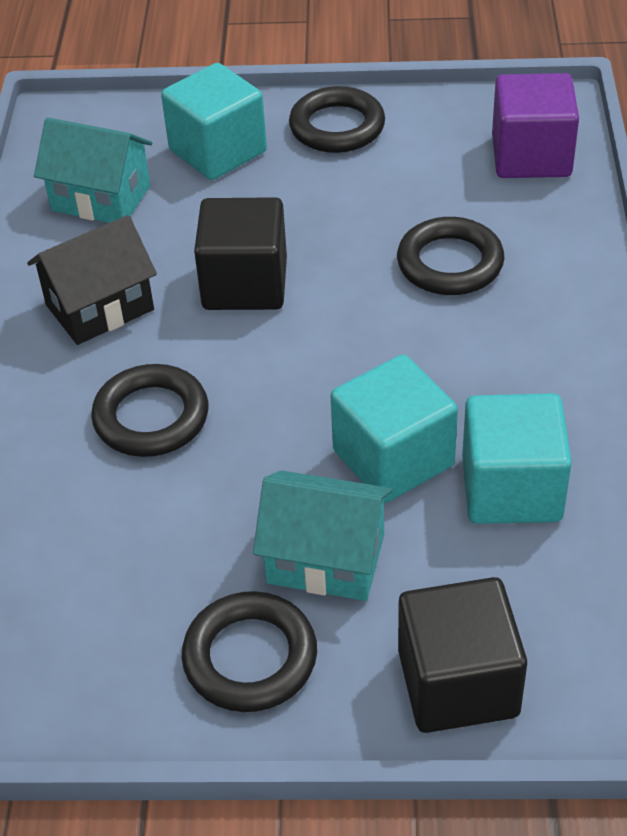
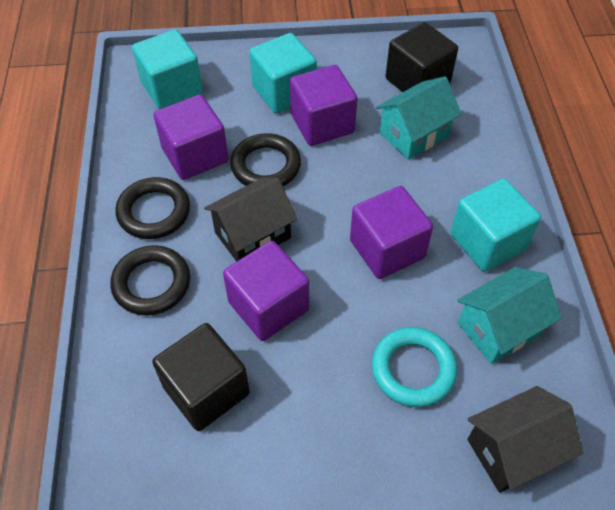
black house: [27,215,157,345] = 1 -> [204,178,297,262] [467,386,583,493] = 2
black ring: [91,364,209,457] [182,591,317,712] [289,86,385,153] [397,217,504,295] = 4 -> [110,245,190,316] [115,177,190,239] [230,133,301,186] = 3
purple cube: [492,73,579,178] = 1 -> [154,94,228,180] [223,241,309,341] [290,65,358,146] [350,186,433,279] = 4
turquoise ring: none = 0 -> [372,327,458,407] = 1

